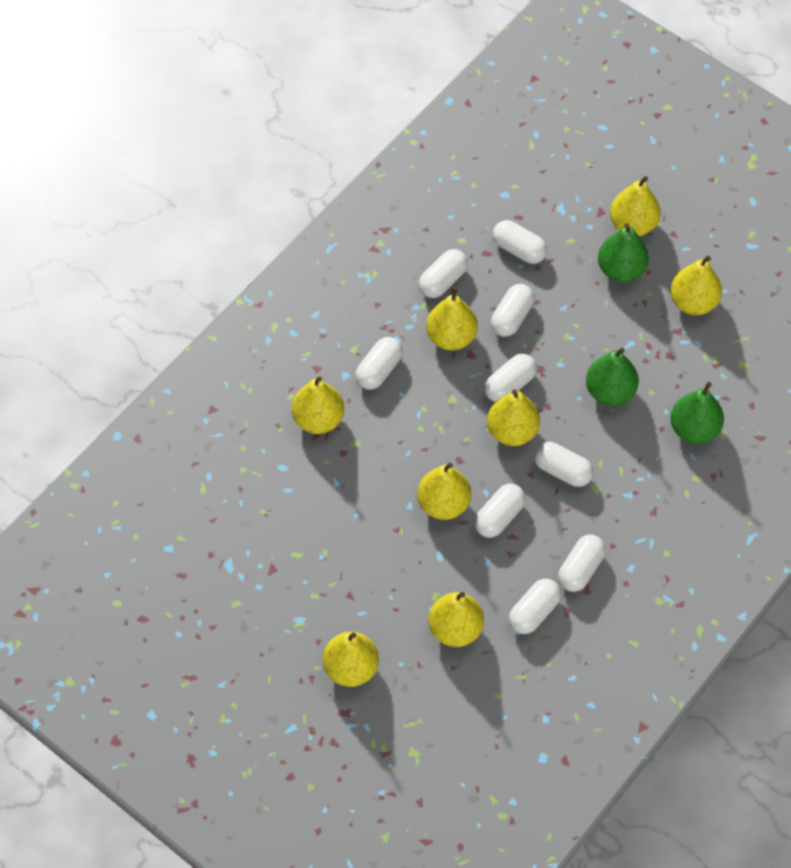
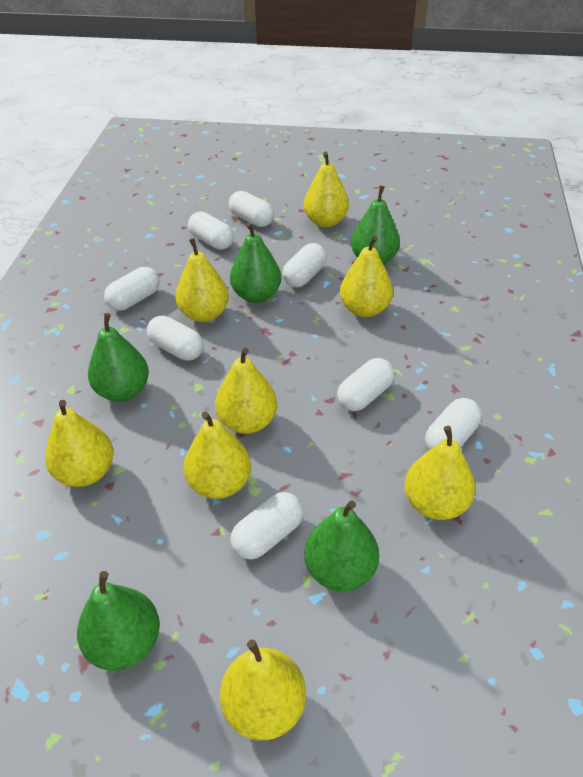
green pear: [586,348,639,406] [598,223,649,282] [671,382,724,444] = 3 -> [77,571,160,671] [88,313,149,402] [230,222,281,303] [304,501,379,591] [351,186,400,265] = 5
white capsule: [355,337,403,390] [419,249,468,298] [474,484,526,538] [484,354,537,402] [491,284,534,337] [493,220,547,264] [509,579,561,634] [534,442,593,487] [558,535,606,592] = 9 -> [104,267,160,311] [147,316,203,361] [188,212,234,250] [229,191,274,227] [230,492,303,560] [282,243,327,288] [337,358,395,411] [425,398,482,450] = 8

